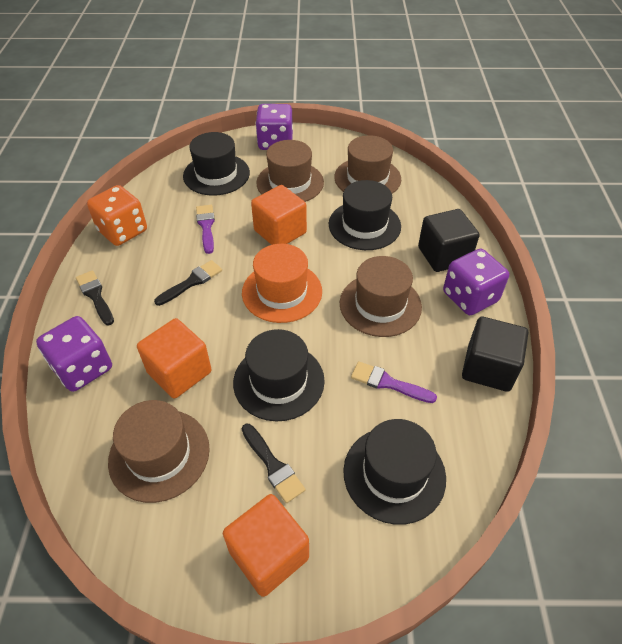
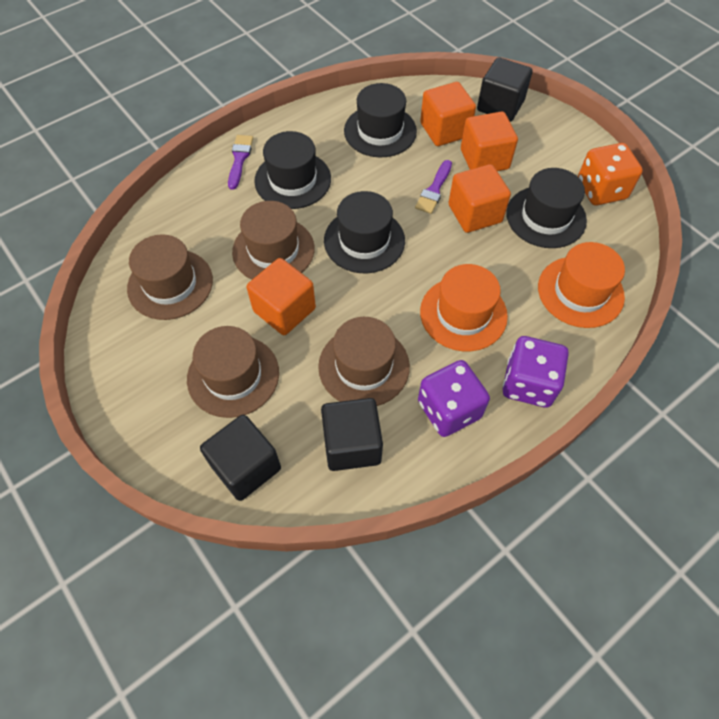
black brush: [76,270,114,325] [154,260,222,306] [242,424,305,503] = 3 -> none = 0
black cube: [418,209,480,272] [462,317,528,392] = 2 -> [200,415,281,501] [321,398,383,471] [477,57,533,122] = 3
orange cube: [137,318,212,399] [223,494,309,597] [251,185,307,245] = 3 -> [247,258,316,335] [420,82,476,146] [448,164,511,233] [461,111,518,171] = 4
orange hat: [242,244,322,323] = 1 -> [420,264,508,351] [538,242,625,328] = 2
purple dice: [36,316,112,392] [256,104,293,150] [443,249,509,315] = 3 -> [418,360,490,437] [503,336,569,407] = 2

